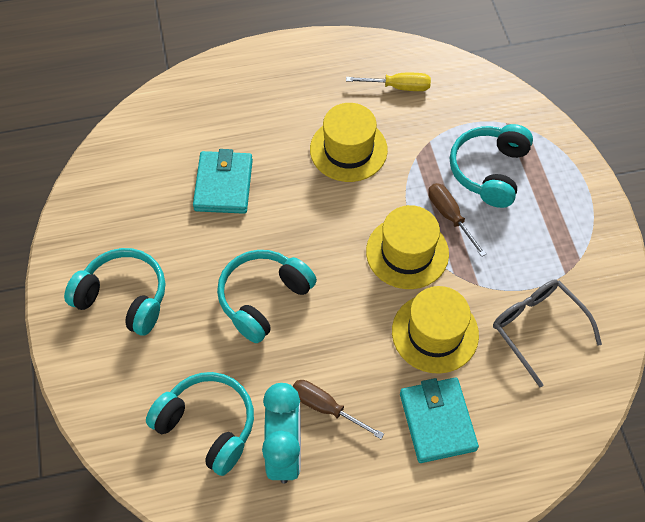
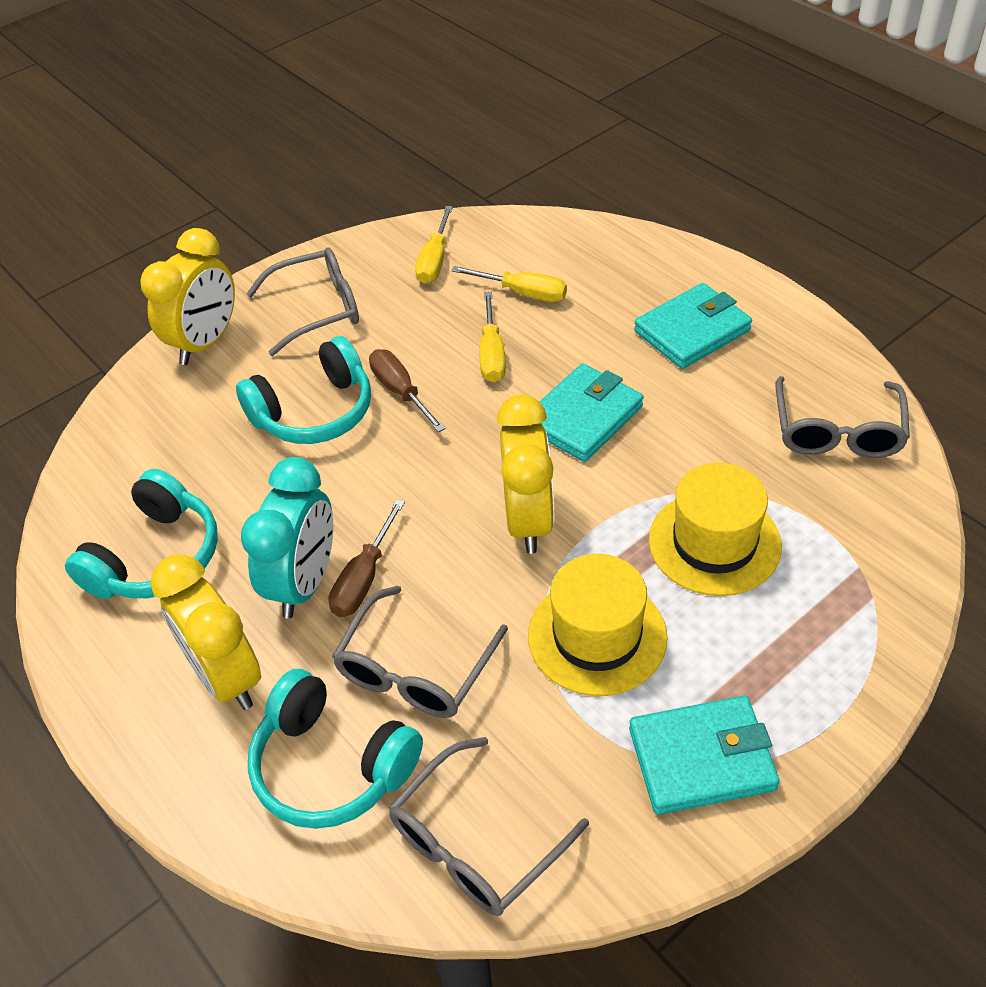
grey glasses: [493,279,602,387] = 1 -> [246,247,359,356] [332,585,508,718] [389,737,589,916] [775,376,910,458] = 4
turquoise headphones: [64,248,165,336] [146,372,254,476] [217,250,317,343] [450,124,533,208] = 4 -> [65,469,218,599] [236,336,371,444] [248,669,423,829] = 3
turquoise wallet: [193,149,253,214] [400,377,479,463] = 2 -> [540,364,644,462] [629,696,780,815] [634,283,752,369] = 3
yellow clock: none = 0 -> [141,228,235,365] [151,555,261,710] [497,395,554,554] = 3
yellow hat: [310,103,388,182] [366,205,449,289] [392,286,479,374] = 3 -> [528,554,668,696] [649,463,782,596] = 2
yellow screwdriver: [346,73,431,91] = 1 -> [415,206,453,284] [451,266,567,302] [480,292,506,382] = 3

